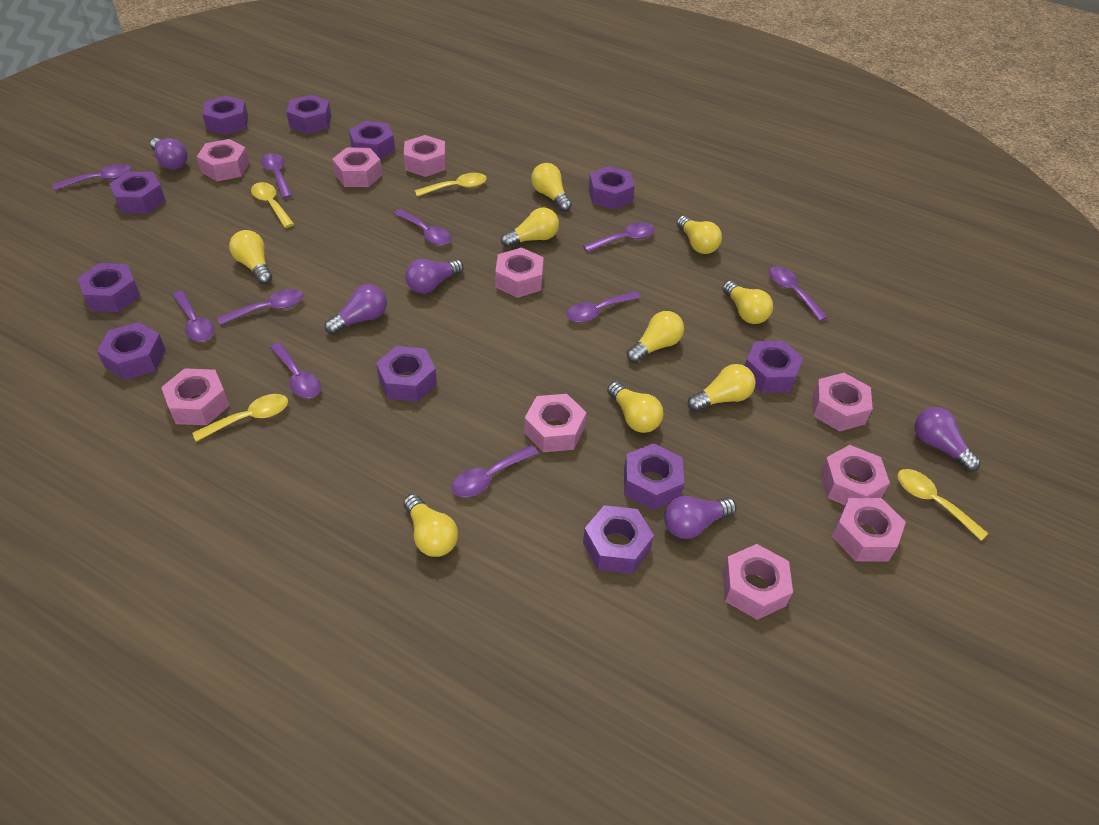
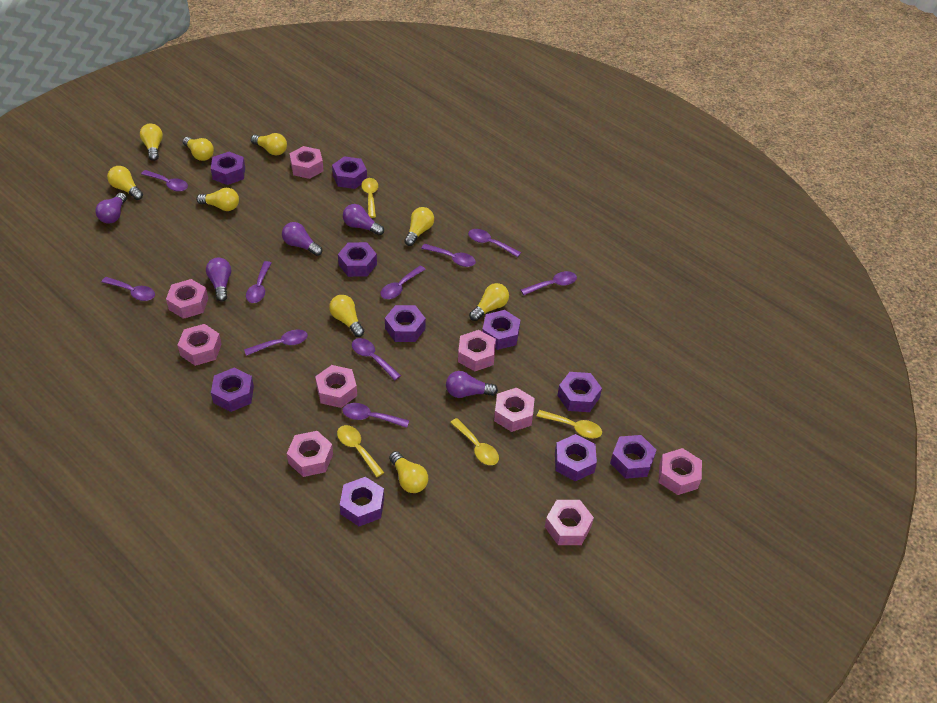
pink nut: [161,368,229,425] [197,139,249,181] [332,147,382,187] [404,135,446,177] [495,247,544,298] [524,394,586,452] [723,544,793,620] [813,373,873,431] [820,445,890,505] [832,498,906,561] = 10 -> [166,279,208,319] [177,324,222,366] [287,431,333,477] [289,146,324,179] [315,365,357,408] [458,330,496,371] [494,388,535,432] [545,500,594,545] [658,448,702,495] = 9
purple nut: [78,263,141,312] [97,322,166,380] [109,171,166,214] [202,96,248,135] [286,95,331,134] [349,121,395,160] [376,346,437,402] [583,505,654,574] [589,166,635,210] [624,443,684,510] [745,341,803,393] = 11 -> [211,152,245,185] [211,368,254,412] [332,156,367,189] [338,242,377,277] [340,477,384,526] [385,305,426,342] [482,310,521,350] [555,434,597,481] [557,372,602,412] [610,435,656,479] = 10

